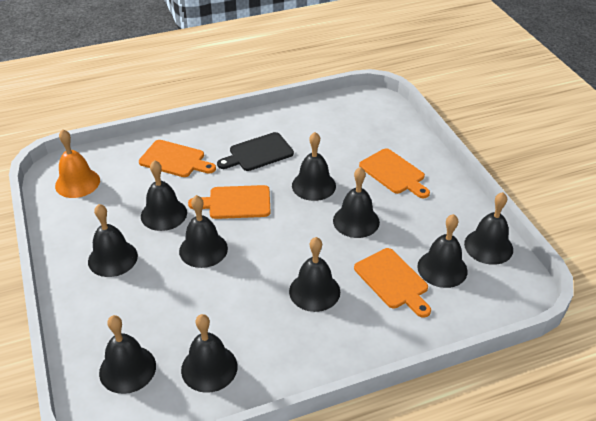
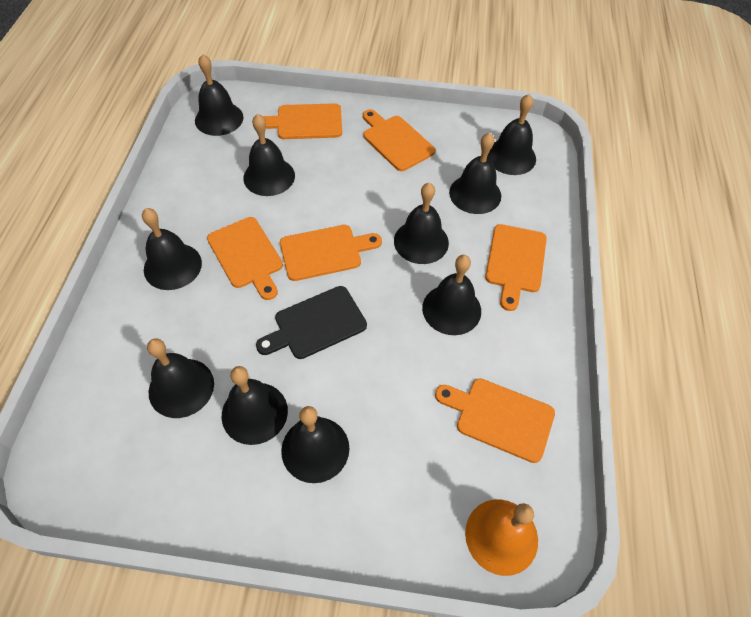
orange cutting board: [139,140,216,177] [188,185,271,219] [354,248,431,318] [359,148,430,198] = 4 -> [207,217,283,300] [263,103,342,139] [280,225,382,281] [363,109,435,171] [435,378,555,463] [485,224,547,311] = 6

